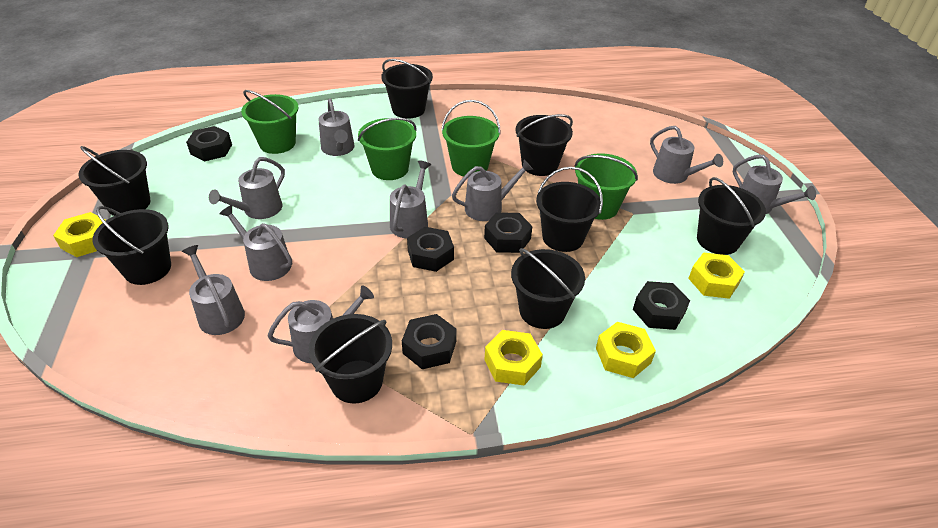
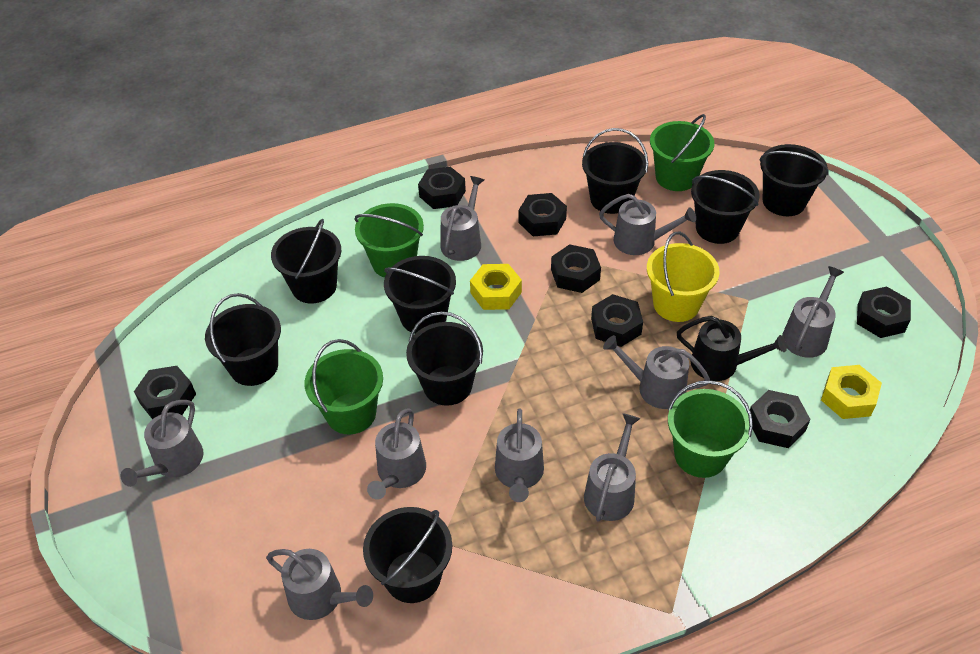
black nut: [186,126,232,161] [402,314,457,369] [407,227,454,272] [484,212,532,253] [633,281,690,330] = 5 -> [134,366,196,419] [418,167,466,209] [518,193,567,236] [551,244,601,293] [591,294,643,347] [750,390,810,448] [857,286,911,338] = 7
black watering can: none = 0 -> [677,316,787,381] = 1
yellow bucket: none = 0 -> [647,232,720,322] = 1
yellow nut: [53,212,106,257] [484,330,543,385] [596,322,656,378] [688,252,745,299] = 4 -> [470,264,522,310] [821,365,882,419] = 2

